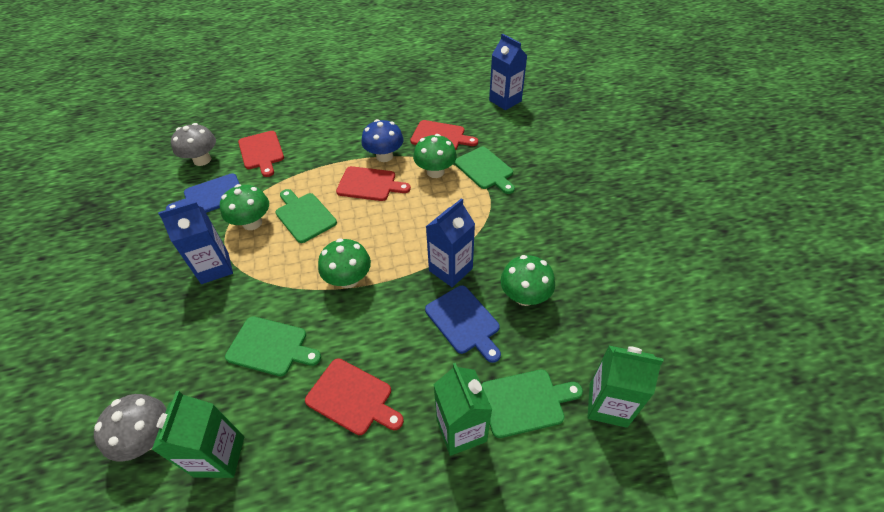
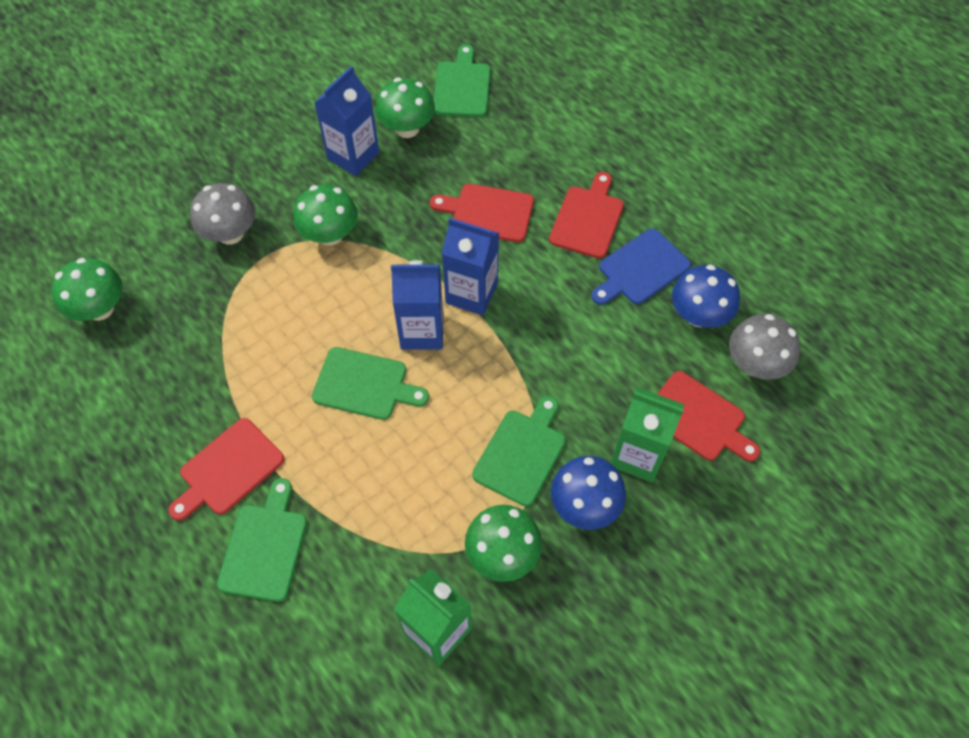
blue cutting board: [166,174,239,213] [425,285,501,363] = 2 -> [591,228,691,305] = 1
blue mushroom: [361,119,403,162] = 1 -> [551,456,626,530] [672,265,740,328] = 2
green carton: [152,391,244,478] [433,363,492,456] [587,346,664,428] = 3 -> [394,569,472,666] [611,388,684,482] = 2

